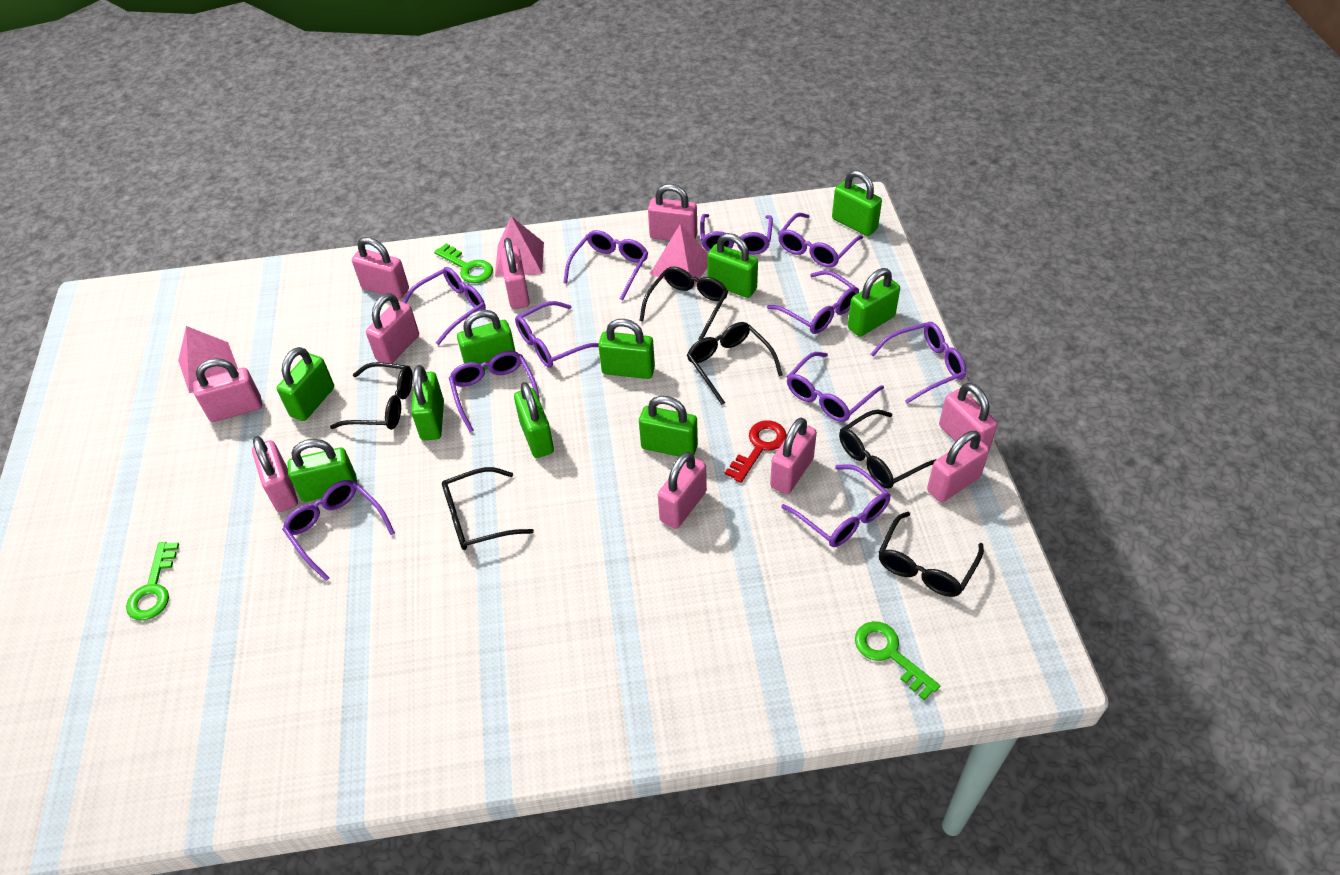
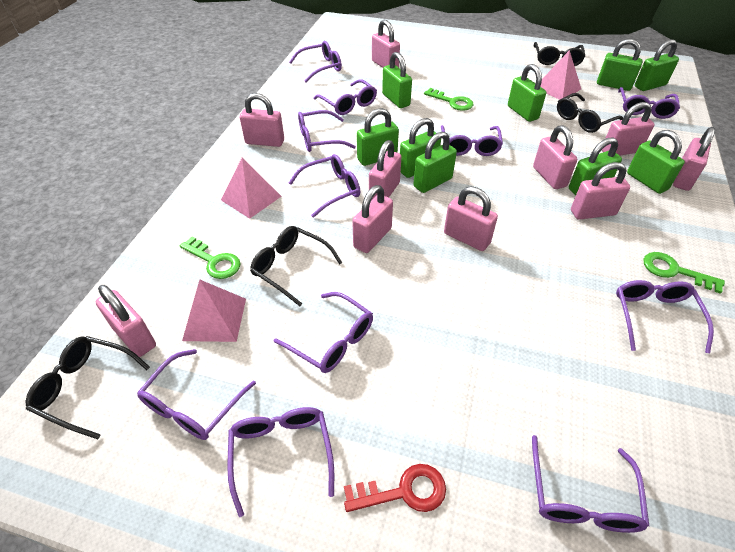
black glasses: [330,362,413,430] [442,467,534,550] [639,267,728,340] [687,322,783,405] [839,410,937,489] [878,512,984,597] = 6 -> [26,336,150,439] [250,226,342,306] [534,42,585,66] [557,93,623,133] = 4
green padlock: [277,347,334,421] [287,439,357,502] [411,365,444,440] [457,310,516,370] [514,382,554,458] [598,319,655,379] [639,396,698,456] [707,233,758,298] [832,170,882,236] [848,268,900,337] = 10 -> [357,108,399,166] [382,52,412,108] [400,118,441,178] [413,132,457,193] [508,64,546,122] [569,137,622,195] [597,39,643,91] [627,130,685,194] [635,39,679,91] = 9

